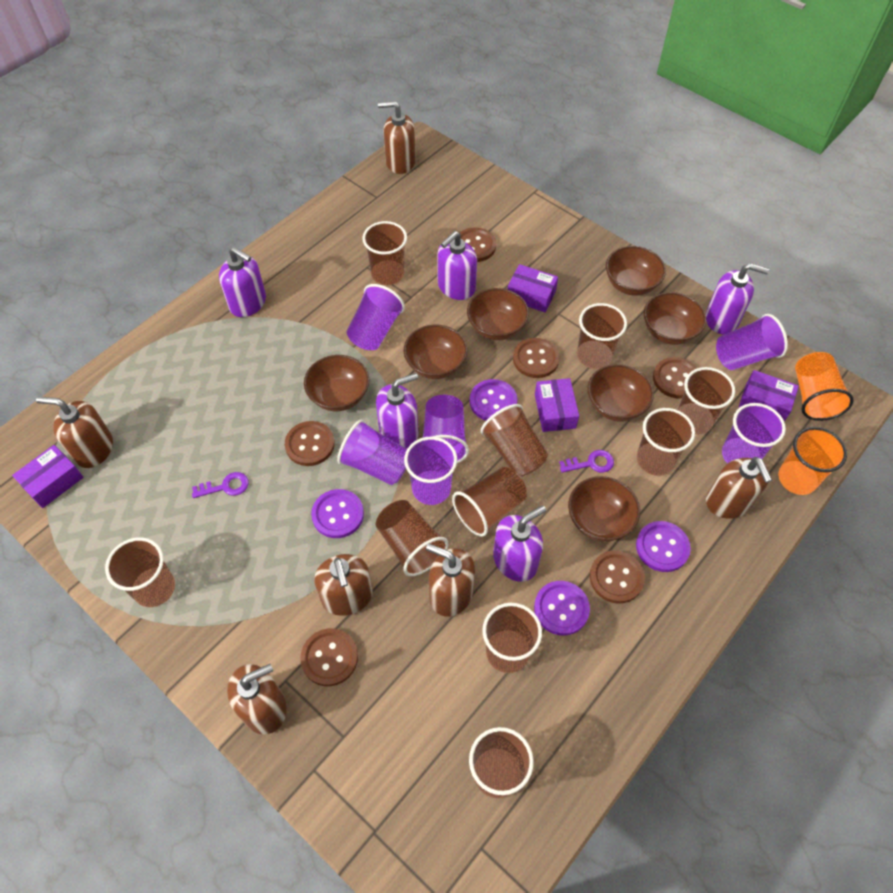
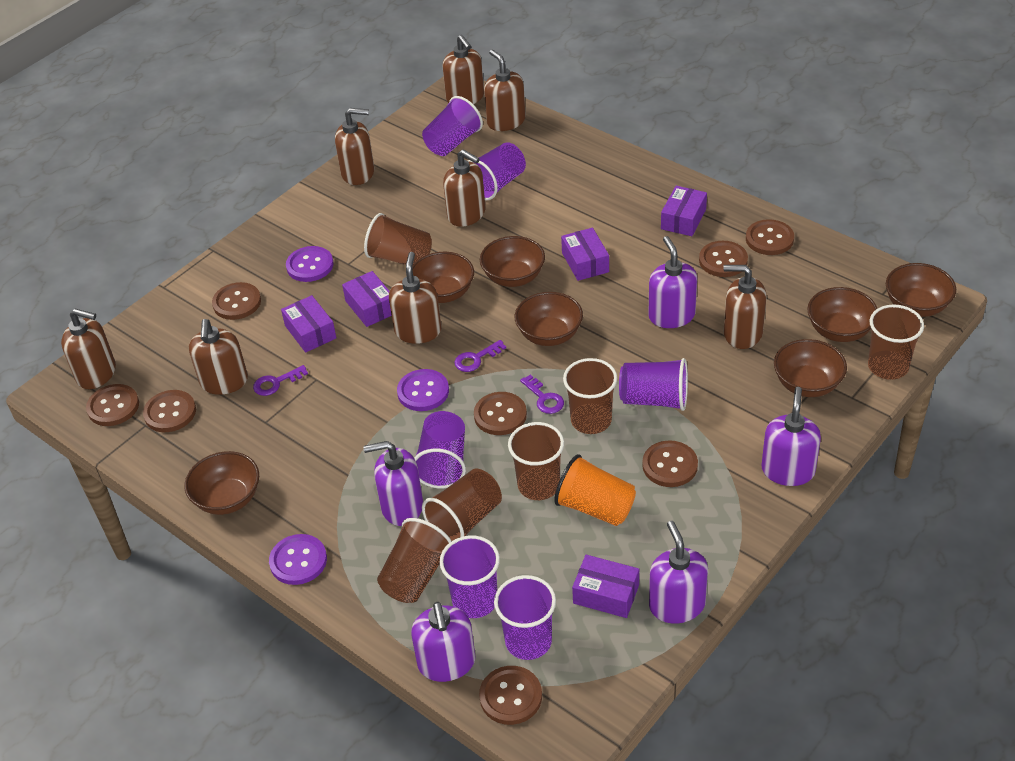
brown button: [285,421,335,466] [300,628,358,686] [459,228,496,262] [513,338,559,378] [590,551,645,604] [653,357,697,399] = 6 -> [86,384,139,426] [143,390,196,432] [212,282,261,320] [474,392,527,435] [479,666,542,725] [642,440,698,487] [699,241,748,277] [746,219,794,255] = 8
brown cup: [105,537,175,607] [362,221,407,285] [375,500,448,576] [452,467,527,537] [469,727,534,799] [481,404,548,476] [482,603,542,673] [577,303,627,369] [637,408,695,476] [678,367,735,434] = 10 -> [364,213,432,265] [377,518,451,603] [422,468,502,541] [508,422,564,500] [563,358,617,434] [868,304,924,380] = 6
brown soap dispenser: [36,397,113,468] [227,664,287,735] [314,554,373,616] [378,101,416,174] [426,544,475,617] [706,457,772,519] = 6 -> [61,309,116,389] [189,319,248,395] [335,108,374,185] [389,252,441,344] [443,35,484,104] [443,149,486,227] [484,50,526,131] [723,265,767,349] = 8
orange cup: [778,427,847,495] [795,352,854,421] = 2 -> [554,454,636,526] = 1
purple box: [12,445,83,508] [507,264,558,312] [535,378,579,432] [738,370,799,422] = 4 -> [281,295,336,353] [342,271,392,327] [561,228,609,281] [572,555,639,618] [661,186,707,236] = 5
purple button: [311,489,364,538] [470,379,517,421] [534,581,590,636] [636,521,691,572] = 4 -> [269,534,327,585] [286,246,334,282] [397,369,449,411] = 3
purple key: [192,472,249,498] [559,450,614,473] = 2 -> [253,365,308,396] [454,340,506,372] [520,375,564,414] = 3

